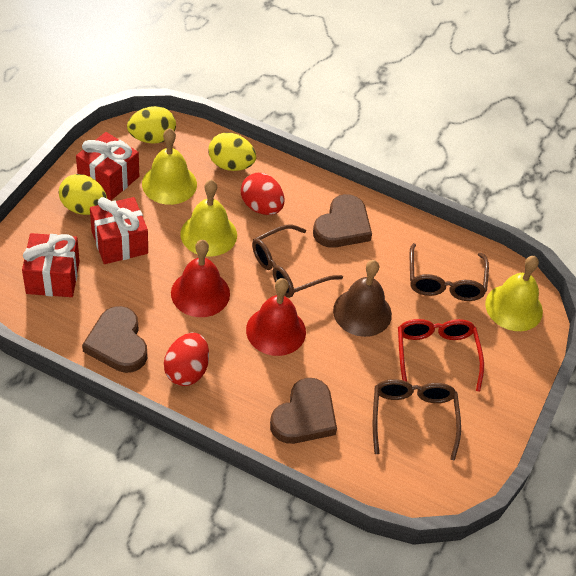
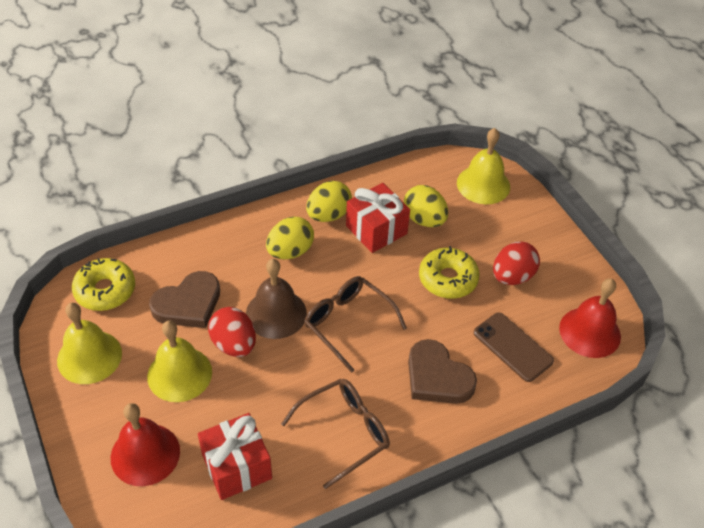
brown glasses: [252,225,343,298] [373,379,461,460] [410,243,489,301] = 3 -> [281,379,390,489] [304,276,407,373] = 2
brown heart: [82,306,147,373] [270,378,337,444] [313,194,372,248] = 3 -> [149,271,220,328] [408,339,477,404] = 2
brown phone: none = 0 -> [474,312,554,382] = 1
red gift: [22,233,80,297] [76,132,139,201] [90,197,148,264] = 3 -> [198,413,272,500] [346,183,410,253] = 2
red glasses: [398,319,484,392] = 1 -> none = 0
yellow donut: none = 0 -> [72,258,135,311] [419,246,480,299] = 2

